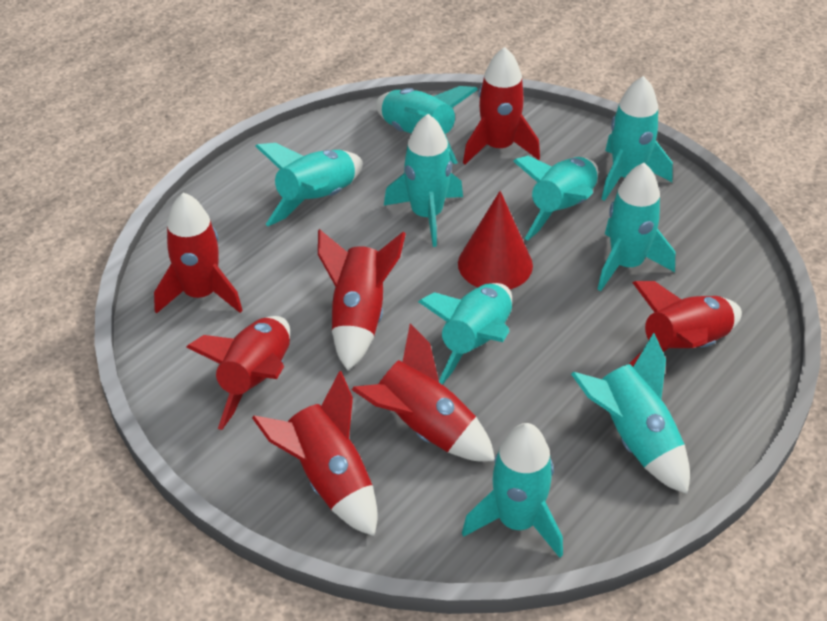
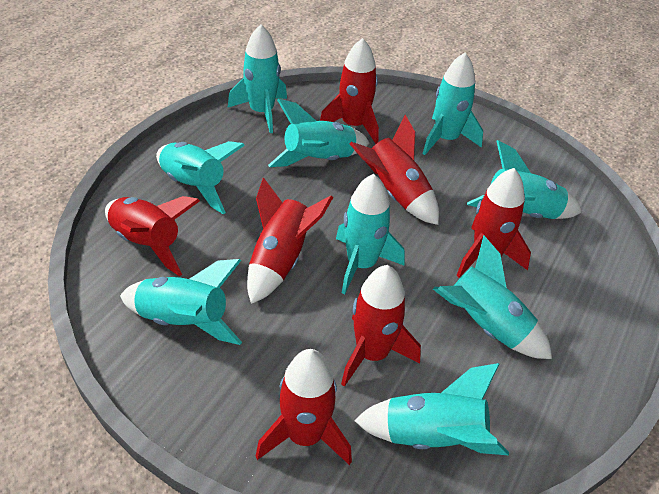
red cone: [458,191,533,289] = 1 -> none = 0

